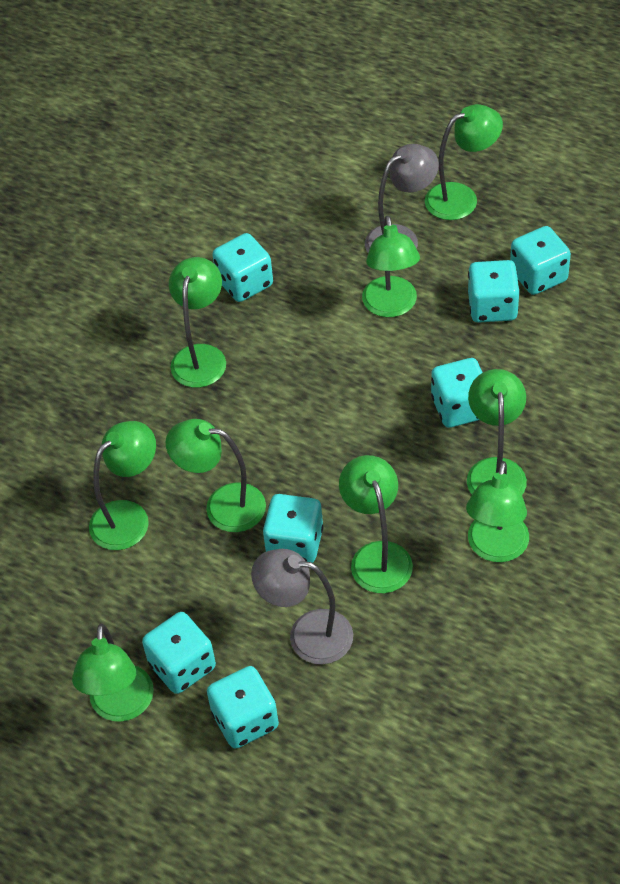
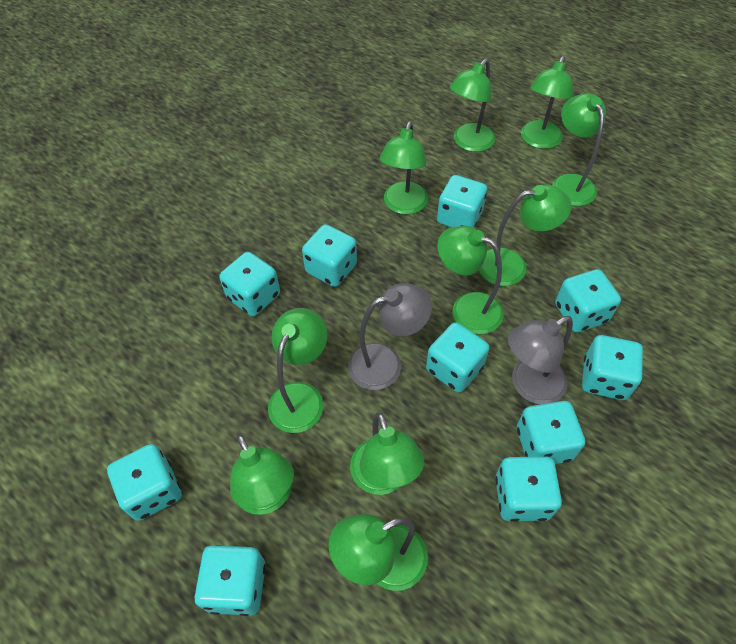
green lamp: [72,624,154,722] [89,421,156,550] [166,419,266,532] [169,257,226,388] [339,455,413,593] [362,216,420,317] [425,104,503,220] [466,461,529,562] [467,369,527,494] = 9 -> [230,434,294,515] [268,308,327,433] [329,514,428,591] [350,412,424,495] [379,121,428,214] [437,226,504,334] [450,58,495,152] [479,184,571,286] [521,56,573,149] [552,93,606,206] = 10
turquoise dice: [142,612,216,694] [207,666,279,749] [212,233,273,302] [263,494,323,563] [431,358,483,428] [468,260,520,323] [510,226,571,295] = 7 -> [107,444,182,521] [195,545,266,616] [219,252,280,316] [302,224,357,287] [426,322,490,393] [437,175,487,228] [495,456,562,522] [517,401,585,464] [555,269,621,333] [582,335,643,400] = 10

